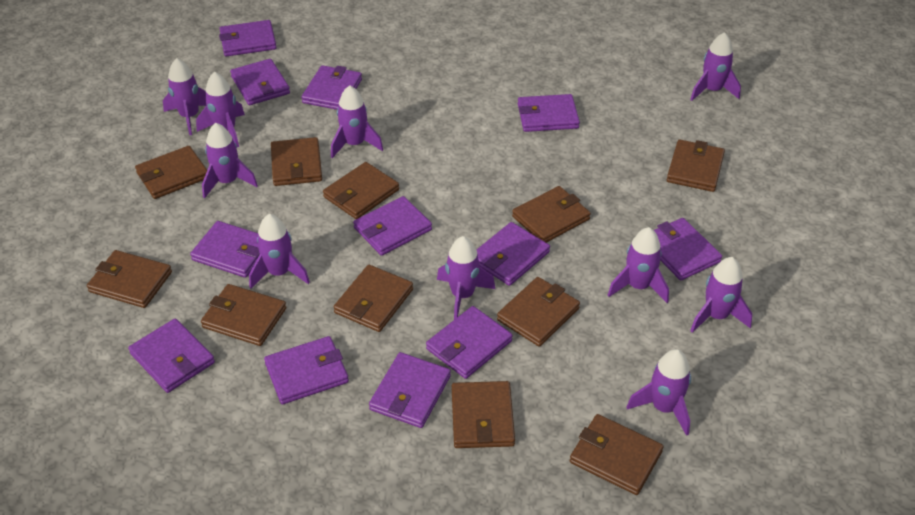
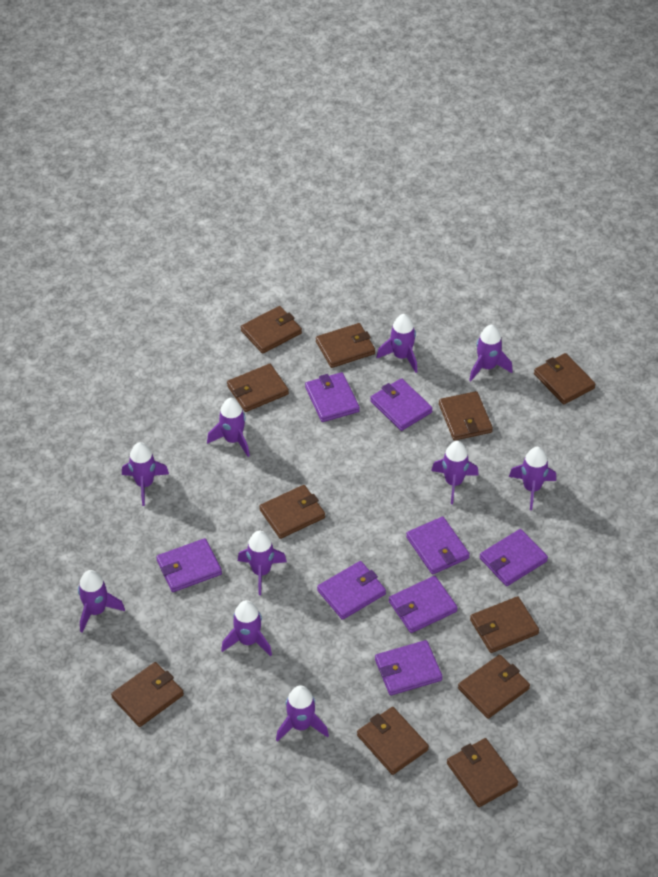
purple wallet: [128,318,215,393] [190,221,260,278] [219,20,277,57] [230,59,290,105] [264,336,349,404] [301,65,362,110] [353,196,432,256] [369,352,451,428] [426,306,513,379] [477,222,550,286] [518,94,580,132] [654,218,722,280] = 12 -> [156,538,222,592] [305,372,360,422] [317,561,386,620] [370,378,433,431] [375,640,443,696] [389,576,458,633] [406,517,470,574] [480,529,548,586] = 8

